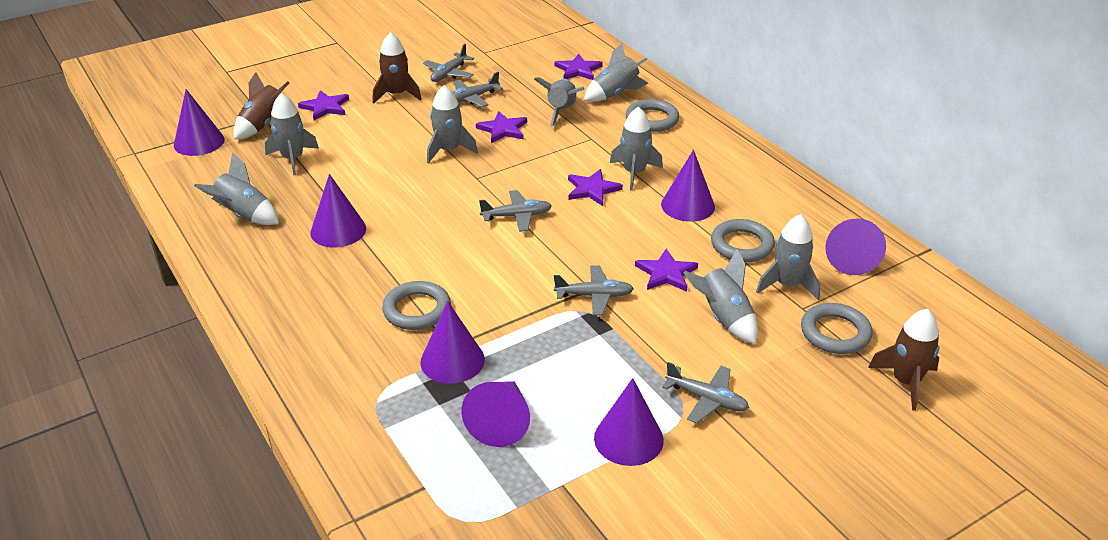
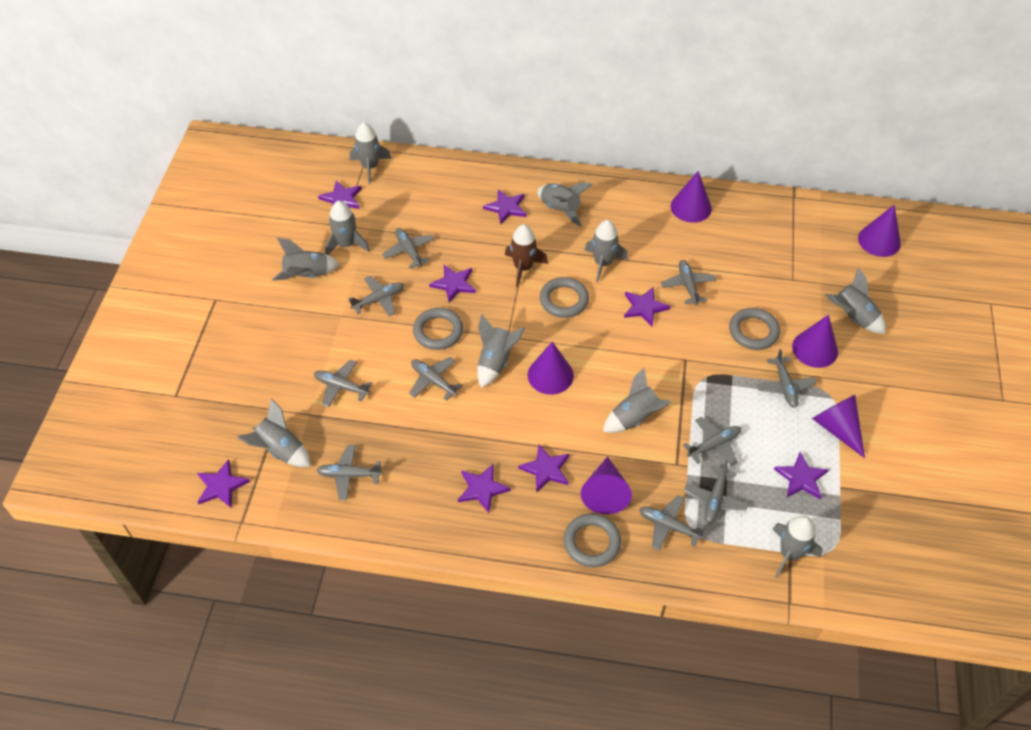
brown rocket: [234,72,289,139] [373,32,422,104] [868,309,940,411] = 3 -> [505,224,548,287] = 1
grey plane: [423,44,474,82] [453,72,503,107] [479,190,552,232] [554,265,634,316] [662,362,749,423] = 5 -> [314,360,372,407] [317,445,382,500] [348,276,404,316] [382,228,434,269] [409,357,463,401] [639,495,705,551] [661,260,716,305] [683,417,741,466] [684,460,748,523] [757,349,817,408] = 10
grey rocket: [194,152,279,225] [265,93,319,175] [427,85,478,163] [534,78,584,127] [584,43,648,102] [610,106,663,190] [683,248,758,344] [756,214,820,300] = 8 -> [237,398,311,467] [272,238,341,281] [325,201,370,255] [350,122,391,184] [477,314,525,388] [538,182,593,226] [584,220,628,282] [603,367,671,433] [772,516,823,578] [825,267,886,334] = 10
purple cone: [174,89,225,156] [310,174,366,247] [420,301,485,384] [461,381,530,447] [594,378,664,466] [661,150,715,222] [825,218,886,275] = 7 -> [528,342,574,395] [581,456,632,514] [671,171,712,223] [792,315,838,368] [812,395,865,458] [858,205,901,257] = 6
purple star: [298,90,349,120] [476,111,527,143] [555,54,603,80] [568,169,623,206] [635,249,698,291] = 5 -> [197,459,250,508] [318,180,362,209] [429,265,476,303] [458,463,511,513] [483,189,526,225] [518,444,569,493] [624,287,671,326] [774,452,829,499] = 8

